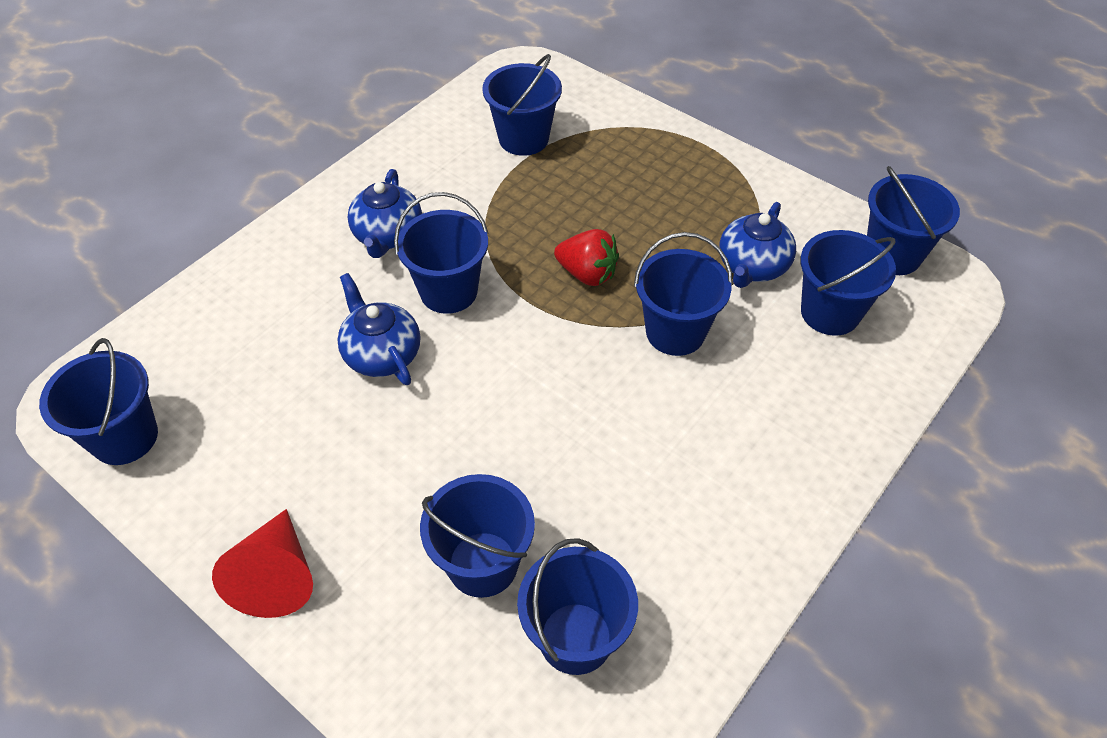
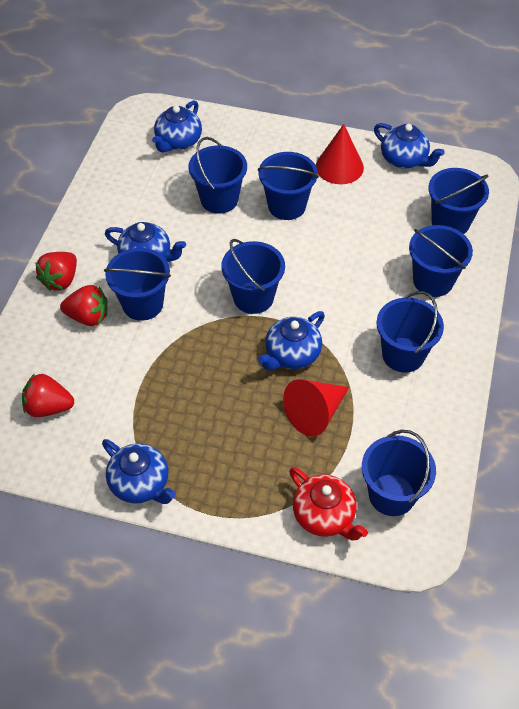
blue teapot: [337,273,420,385] [348,169,422,258] [719,202,796,288] = 3 -> [102,439,176,504] [105,222,186,262] [152,100,202,153] [258,311,325,370] [374,123,445,169] = 5
red cone: [212,509,313,618] = 1 -> [283,379,349,437] [316,124,364,184] = 2
red strawberry: [554,229,619,286] = 1 -> [22,373,74,417] [36,252,77,291] [60,285,107,326] = 3
red teapot: none = 0 -> [289,467,368,540] = 1

